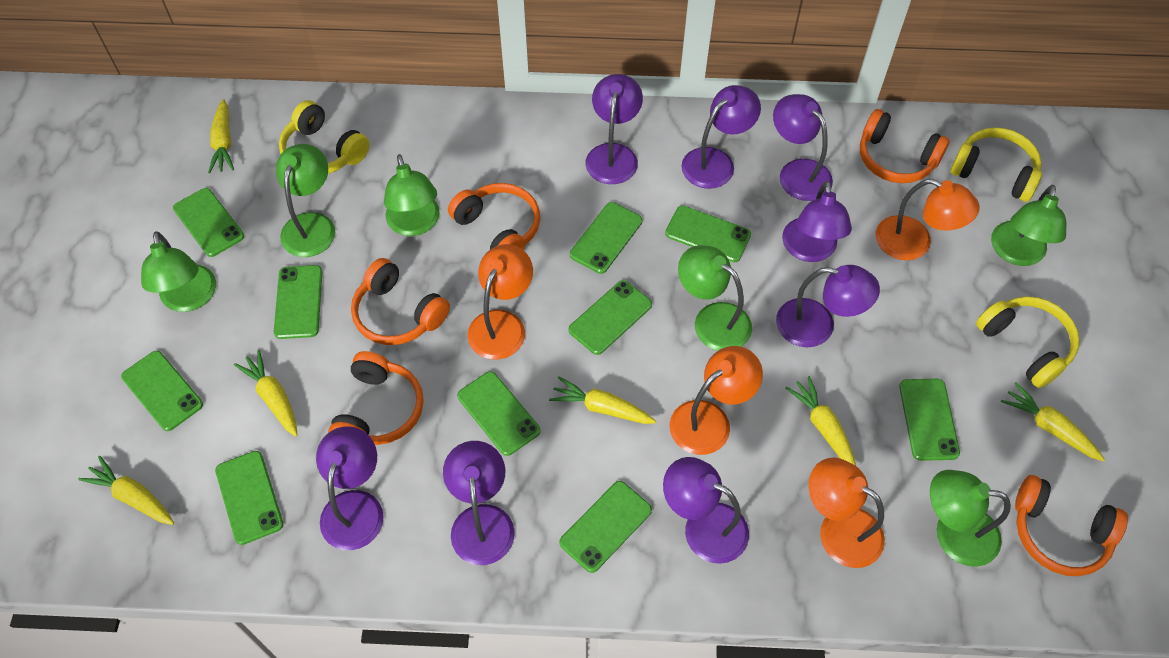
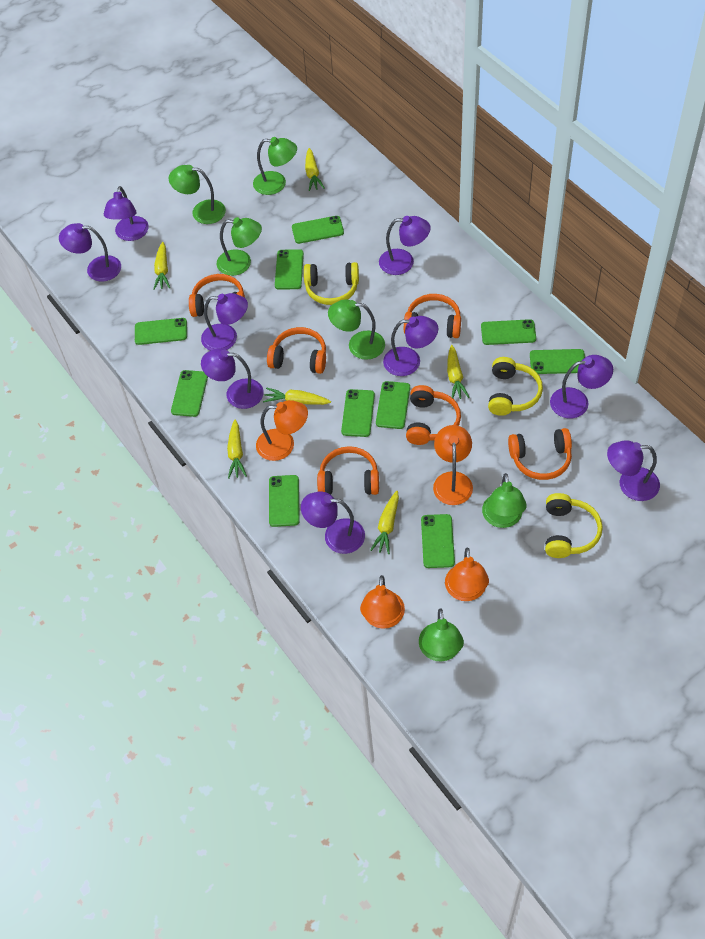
orange headphones: [328,351,424,445] [351,258,450,345] [448,183,540,250] [860,109,950,183] [1015,475,1128,576] = 5 -> [189,274,245,317] [267,327,326,374] [317,446,379,495] [404,294,461,338] [406,385,461,445] [508,428,572,480] = 6
purple lamp: [316,426,384,550] [443,441,515,565] [585,74,643,184] [663,457,749,564] [681,85,761,189] [773,94,833,201] [776,265,880,347] [782,181,852,262] = 8 -> [59,223,121,282] [104,186,149,241] [201,293,248,351] [201,348,264,409] [301,492,365,554] [379,216,431,275] [383,316,438,376] [550,355,613,419] [607,440,660,501] = 9

